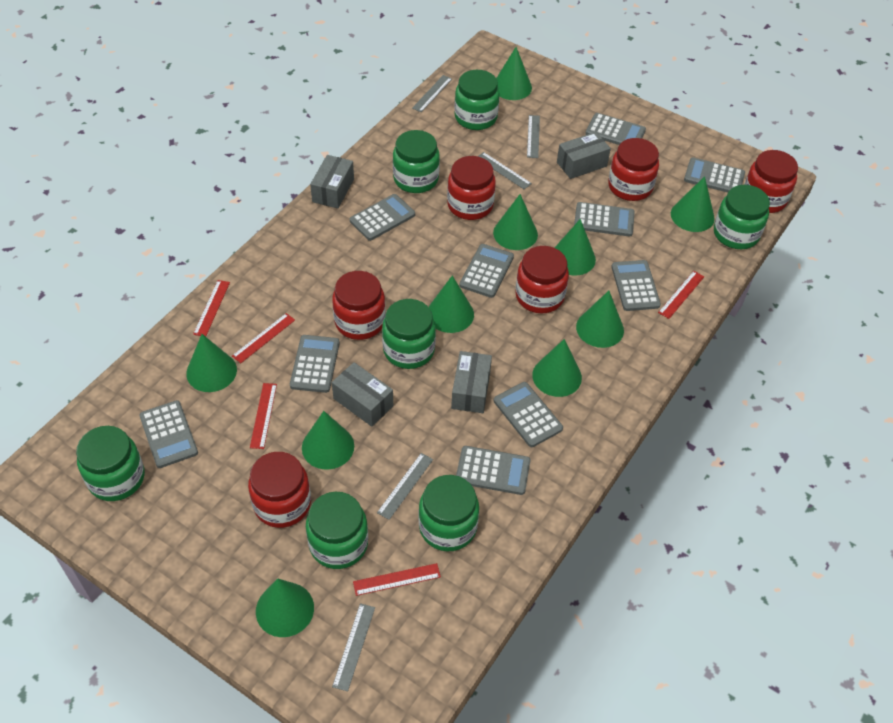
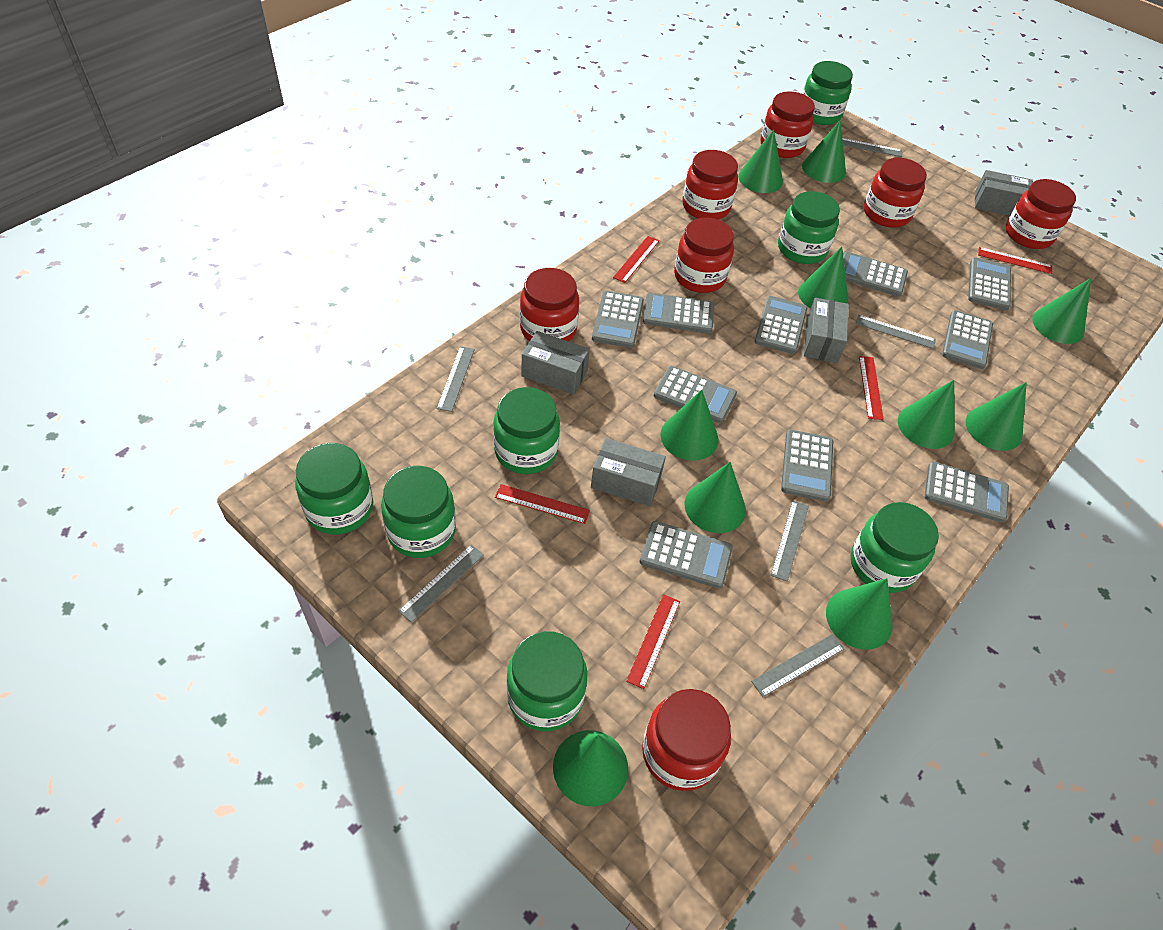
grey ruler: [332,603,375,692] [377,453,433,520] [412,75,452,112] [478,152,532,189] [527,115,540,158] = 5 -> [398,545,484,623] [437,346,475,412] [751,634,845,697] [771,501,809,582] [842,138,902,157] [856,315,936,349] = 6
red jar: [248,452,311,528] [332,271,386,340] [447,156,496,220] [515,246,569,313] [608,138,659,201] [744,150,798,213] = 6 -> [520,268,579,341] [642,689,731,791] [674,218,734,293] [683,150,738,220] [760,91,815,158] [864,158,927,227] [1006,179,1076,249] = 7

